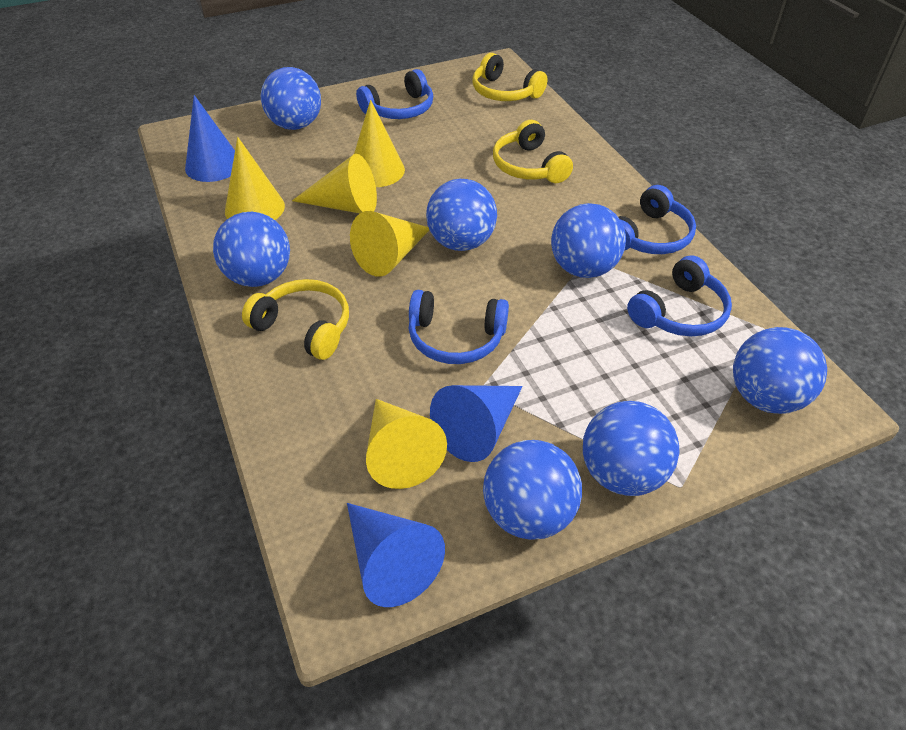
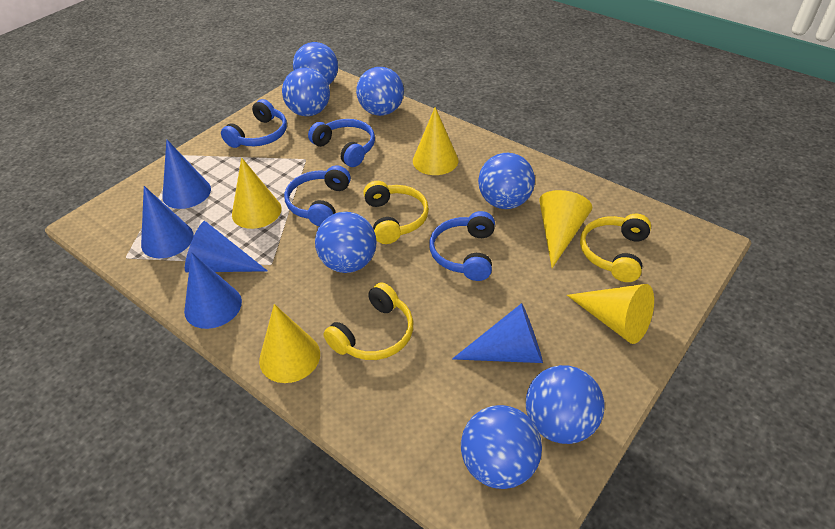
blue cone: [185,95,235,182] [347,503,445,607] [430,385,523,462] = 3 -> [141,186,194,258] [162,139,211,209] [184,252,242,329] [185,221,268,273] [452,303,543,363] = 5

